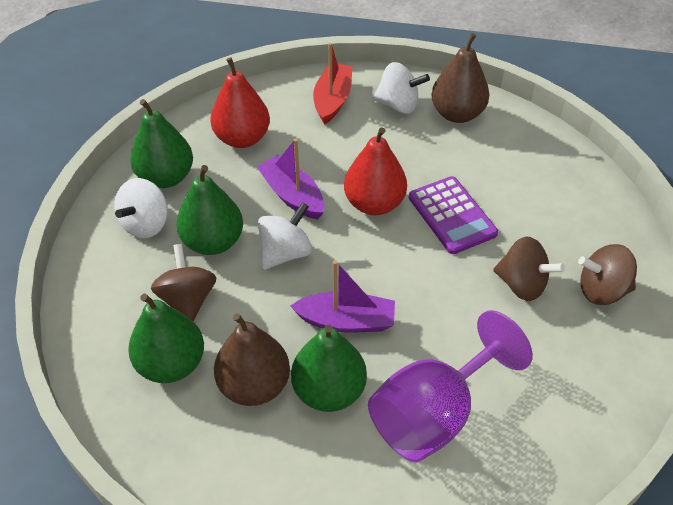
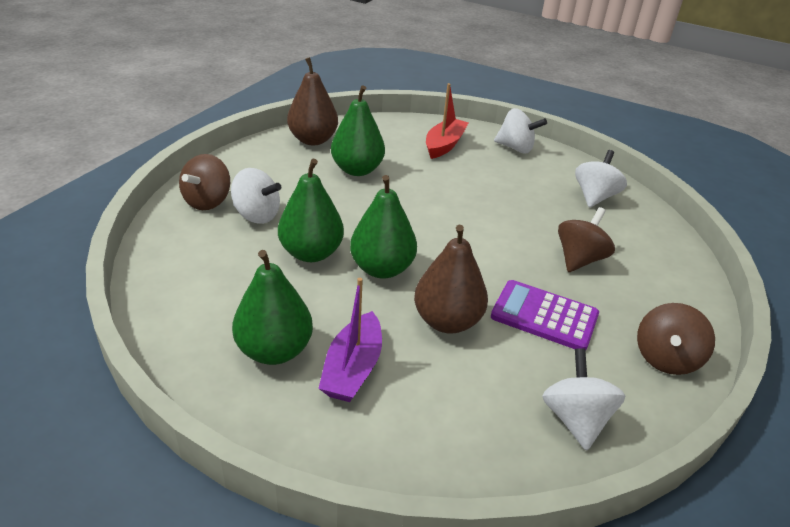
purple boat: [256,139,324,219] [290,260,395,333] = 2 -> [318,278,382,402] = 1
purple goblet: [368,310,533,462] = 1 -> none = 0
red pear: [210,57,270,148] [344,127,407,215] = 2 -> none = 0
white spinning top: [114,178,168,238] [258,202,312,270] [373,62,430,114] = 3 -> [231,168,281,224] [494,108,547,153] [542,348,625,451] [575,150,627,208] = 4

